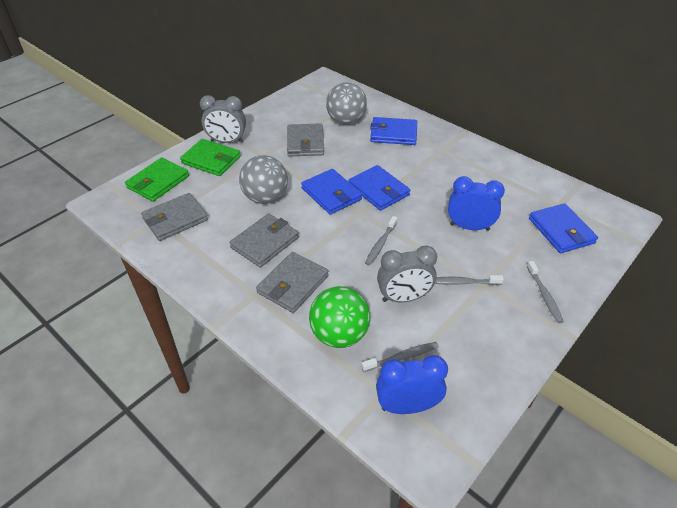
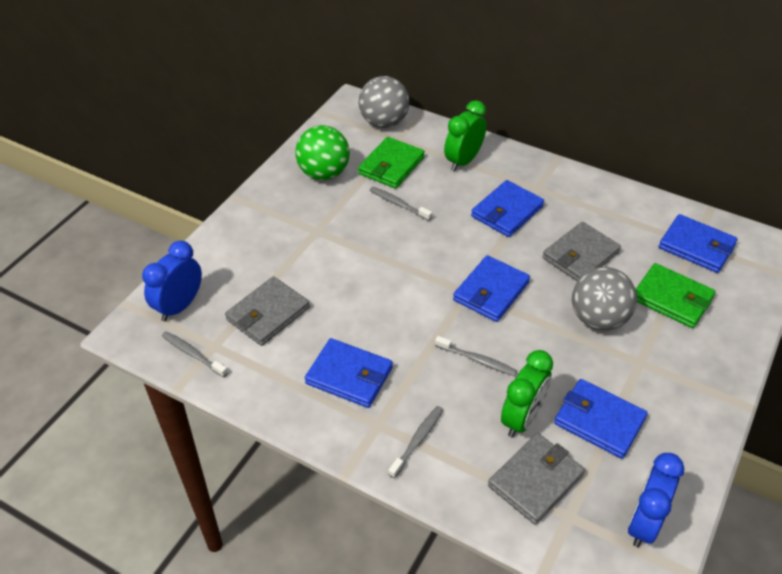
blue wallet: [301,169,362,215] [349,165,410,211] [370,117,417,145] [529,203,598,253] = 4 -> [305,338,393,408] [453,255,530,322] [471,180,544,237] [554,379,648,459] [659,214,738,273] = 5
green clock: none = 0 -> [444,100,486,172] [501,350,553,438] = 2
grey clock: [200,95,246,143] [377,245,437,303] = 2 -> none = 0
grey wallet: [141,193,208,241] [229,214,299,268] [256,252,329,313] [287,123,324,156] = 4 -> [225,276,310,346] [488,433,585,525] [542,222,621,281] = 3

